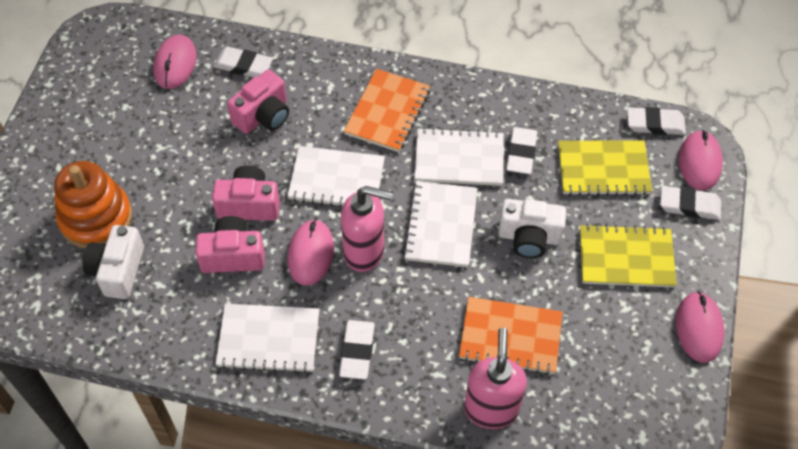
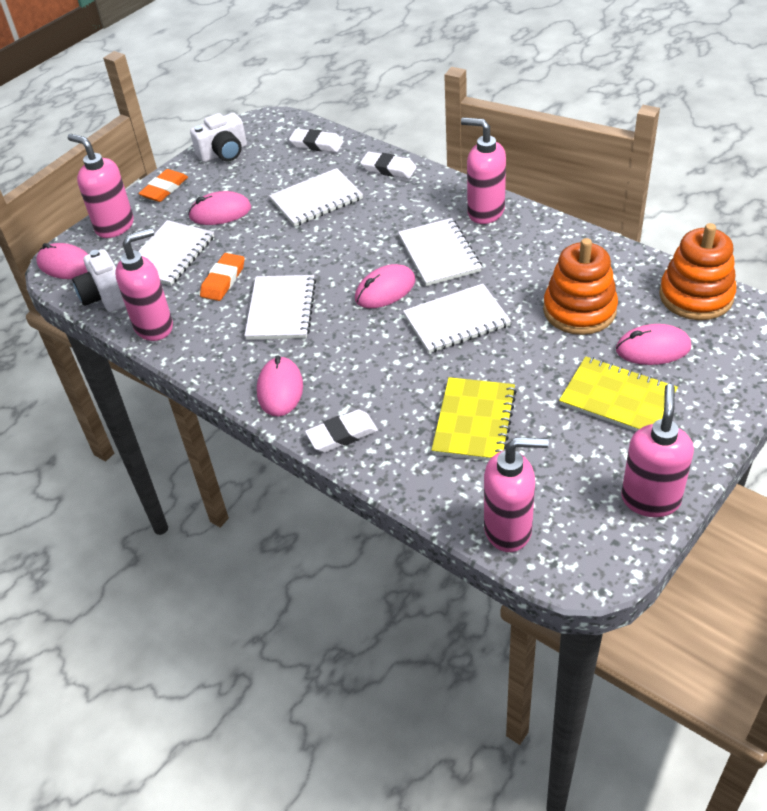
orange eraser: none = 0 -> [138,169,188,202] [200,253,245,301] = 2
orange notebook: [344,69,430,152] [459,297,563,375] = 2 -> none = 0
orange stacking toy: [54,161,132,248] = 1 -> [543,238,618,335] [659,223,736,320] = 2
pink camera: [195,216,265,273] [212,165,280,221] [227,69,289,134] = 3 -> none = 0
pink mouse: [153,35,197,89] [288,219,334,286] [676,291,725,363] [679,130,723,191] = 4 -> [36,243,88,279] [188,191,251,225] [257,355,303,417] [355,264,415,308] [616,324,691,365] = 5
pink soap dispenser: [341,186,393,272] [464,328,527,429] = 2 -> [68,134,134,238] [115,228,173,341] [461,117,506,224] [484,437,549,552] [621,384,694,517] = 5
white eraser: [213,47,273,77] [339,320,375,379] [506,127,537,174] [627,107,686,135] [660,186,721,220] = 5 -> [289,129,343,152] [305,410,378,453] [360,151,417,179] = 3
white notebook: [215,304,319,373] [287,146,385,207] [403,181,478,267] [415,127,504,186] = 4 -> [138,220,214,286] [244,275,316,340] [269,168,363,227] [398,218,482,286] [403,284,511,353] = 5

